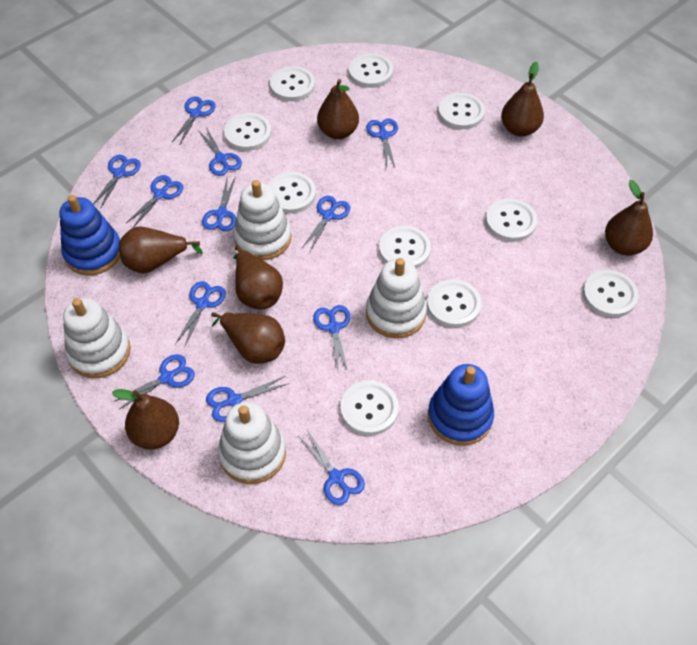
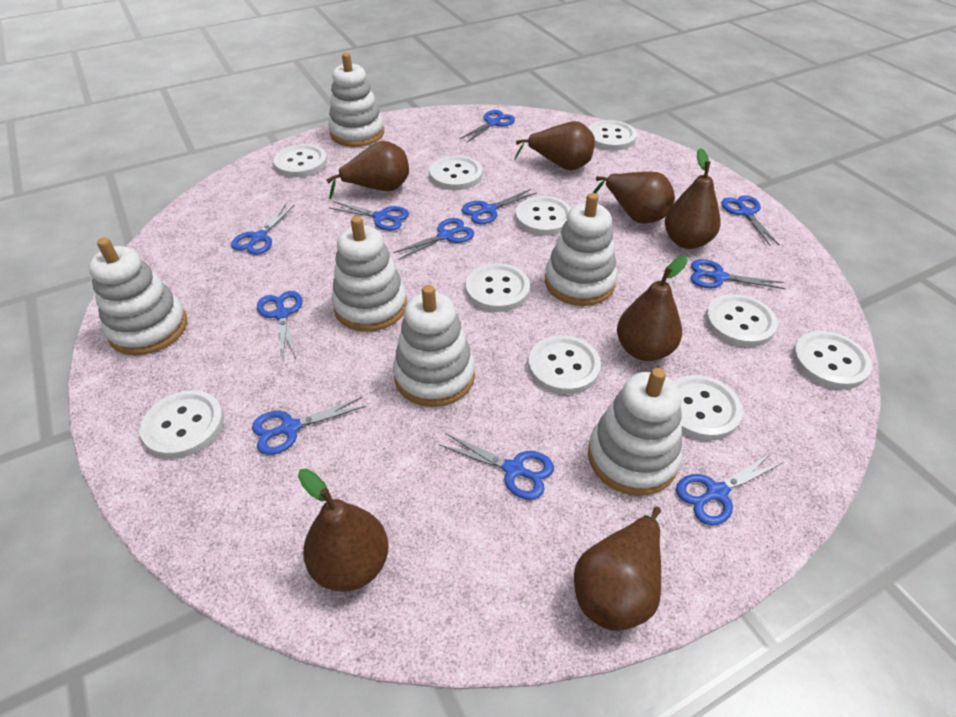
blue scissors: [93,155,141,209] [115,354,195,410] [125,175,183,228] [172,97,216,144] [175,281,226,348] [198,128,242,176] [202,176,236,231] [206,376,289,422] [299,430,365,505] [301,196,350,251] [313,305,350,371] [366,119,398,169] = 12 -> [231,204,295,255] [252,397,366,455] [257,291,302,359] [330,201,409,231] [393,218,474,260] [439,433,554,500] [459,110,515,143] [461,189,537,224] [676,453,784,525] [691,259,786,289] [722,195,780,246] = 11
blue stacking toy: [60,195,120,275] [428,364,494,446] = 2 -> none = 0
white stacking toy: [63,298,130,378] [218,402,286,484] [234,180,291,260] [366,258,427,338] = 4 -> [89,238,187,355] [329,53,384,147] [332,216,407,332] [393,285,475,407] [545,193,617,306] [588,368,682,496] = 6

